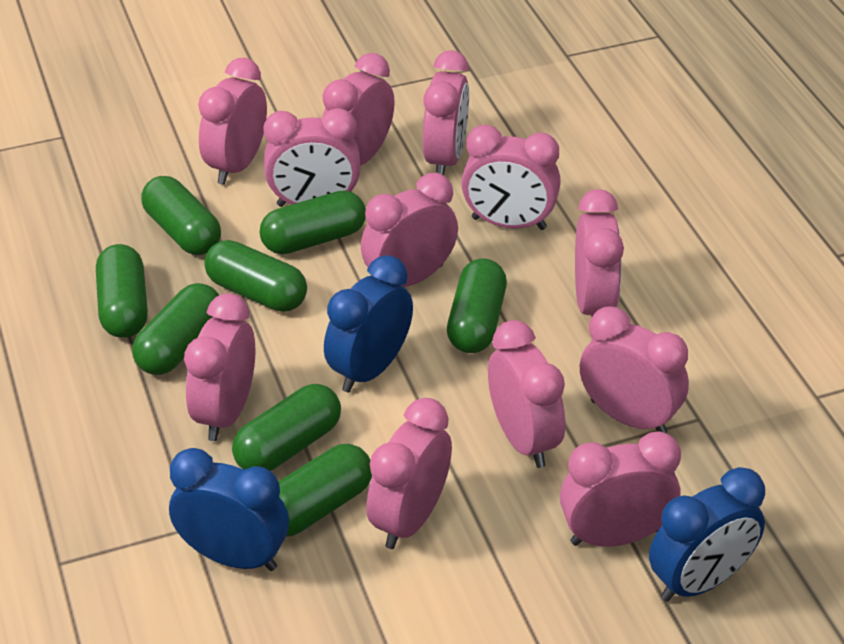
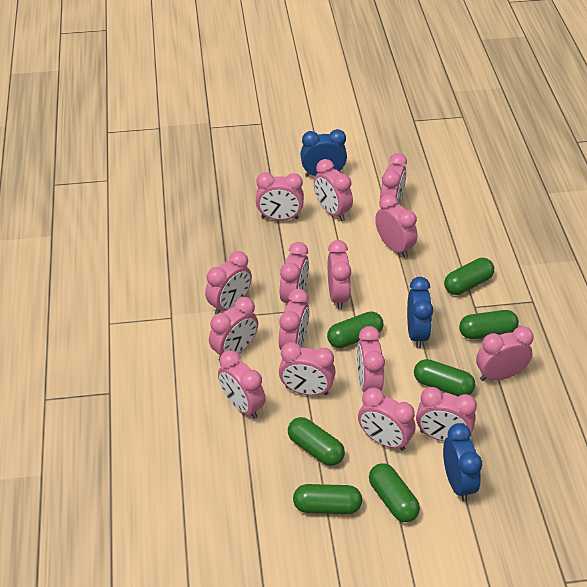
green capsule: [96,244,148,338] [132,283,219,375] [141,176,221,255] [205,240,307,312] [232,384,341,471] [260,190,366,254] [278,444,372,536] [447,259,507,353] = 8 -> [288,417,345,466] [293,484,362,514] [327,312,384,348] [369,463,420,522] [414,359,475,396] [444,258,494,295] [459,310,519,339] = 7
pink clock: [184,293,255,441] [198,58,267,185] [263,108,361,207] [323,53,395,165] [361,173,458,287] [366,398,452,549] [423,50,469,175] [461,125,561,230] [488,320,565,468] [560,431,681,547] [575,189,624,316] [580,307,689,433] = 12 -> [205,251,252,315] [209,297,258,360] [218,350,266,419] [256,172,304,221] [279,289,309,350] [279,342,336,396] [280,242,309,303] [314,159,353,221] [328,240,351,310] [357,326,385,392] [358,388,416,451] [375,194,417,258] [380,153,407,205] [416,387,477,441] [476,326,534,381] = 15

